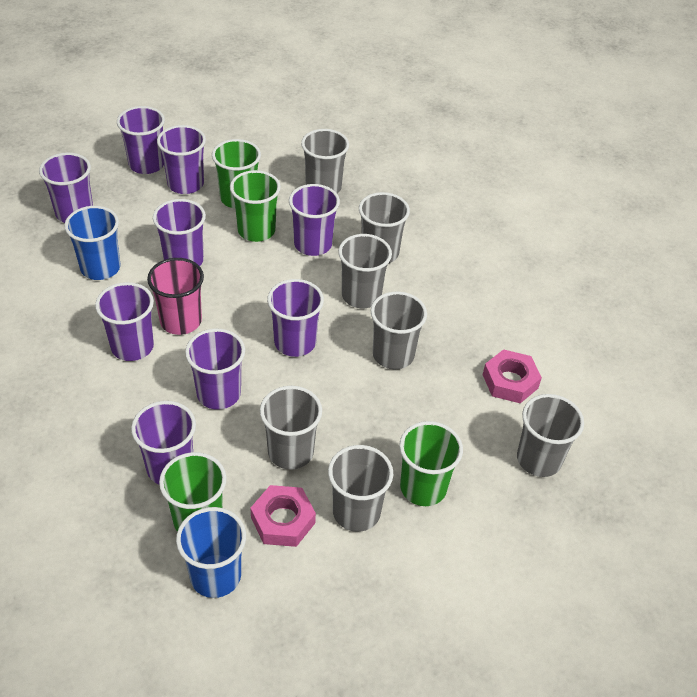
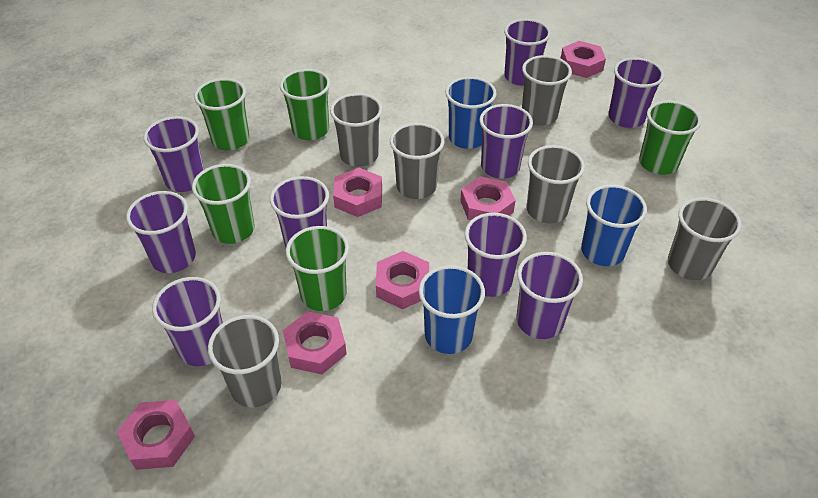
blue cup: [64,206,121,280] [176,507,246,598] = 2 -> [419,265,485,354] [445,77,496,149] [581,185,647,266] = 3
green cup: [159,452,227,532] [212,139,261,208] [230,170,281,242] [399,421,463,506] = 4 -> [192,164,255,244] [194,78,250,150] [280,69,330,140] [286,226,349,311] [639,100,702,175] = 5
grey cup: [260,386,322,470] [301,129,349,193] [328,445,393,532] [338,234,392,308] [359,192,410,263] [371,292,427,369] [517,394,584,477] = 7 -> [208,315,281,407] [330,93,382,167] [390,123,444,199] [522,55,572,125] [527,145,585,223] [668,198,742,280] = 6
pink cup: [147,258,204,335] = 1 -> none = 0
pink nut: [250,485,316,547] [483,349,542,403] = 2 -> [117,400,195,470] [283,311,347,374] [333,168,382,217] [376,251,429,309] [460,176,516,220] [560,41,606,78] = 6

